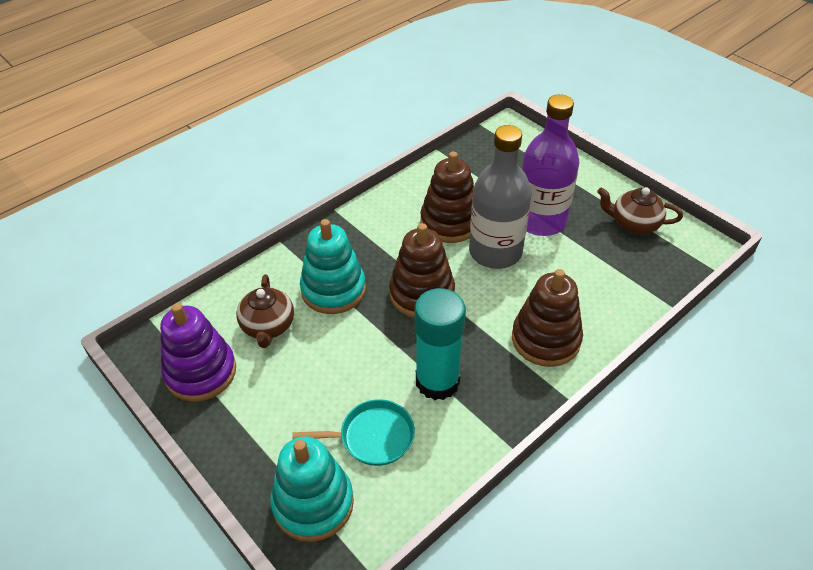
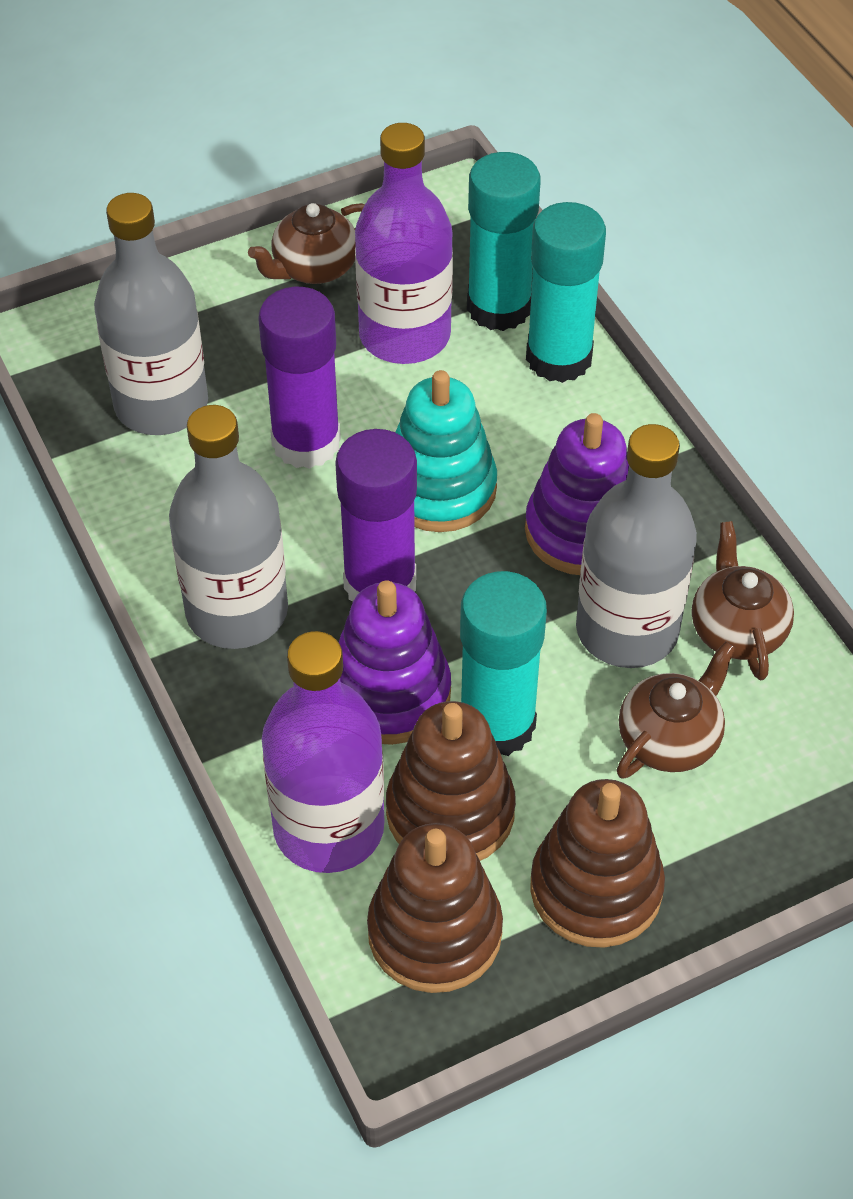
brown teapot: [236,274,294,348] [597,187,683,234] = 2 -> [248,203,365,284] [616,641,736,779] [692,521,794,680] = 3
grey bottle: [469,125,531,269] = 1 -> [94,193,208,435] [169,405,288,649] [576,424,697,668] = 3
purple bottle: [521,94,579,236] = 1 -> [262,631,384,873] [355,123,453,364] = 2
purple glue stick: none = 0 -> [258,287,341,469] [335,429,417,601] = 2
purple stacking toy: [160,303,236,402] = 1 -> [339,580,451,745] [525,413,629,575] = 2
turquoise glue stick: [415,288,466,400] = 1 -> [460,571,547,756] [467,152,540,331] [526,202,606,383] = 3
turquoise pan: [292,399,415,466] = 1 -> none = 0
turquoise stacking toy: [270,437,354,542] [300,219,366,314] = 2 -> [395,370,497,532] = 1

